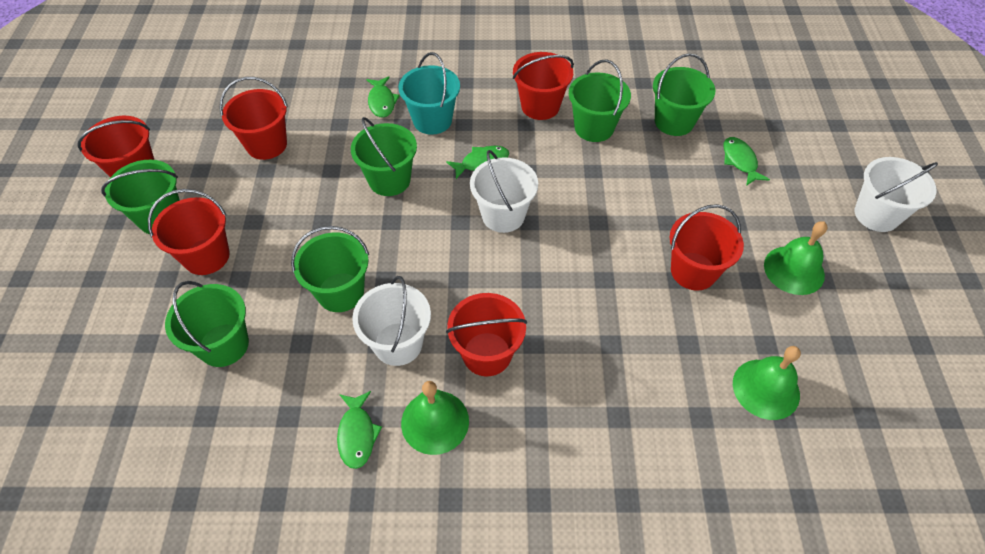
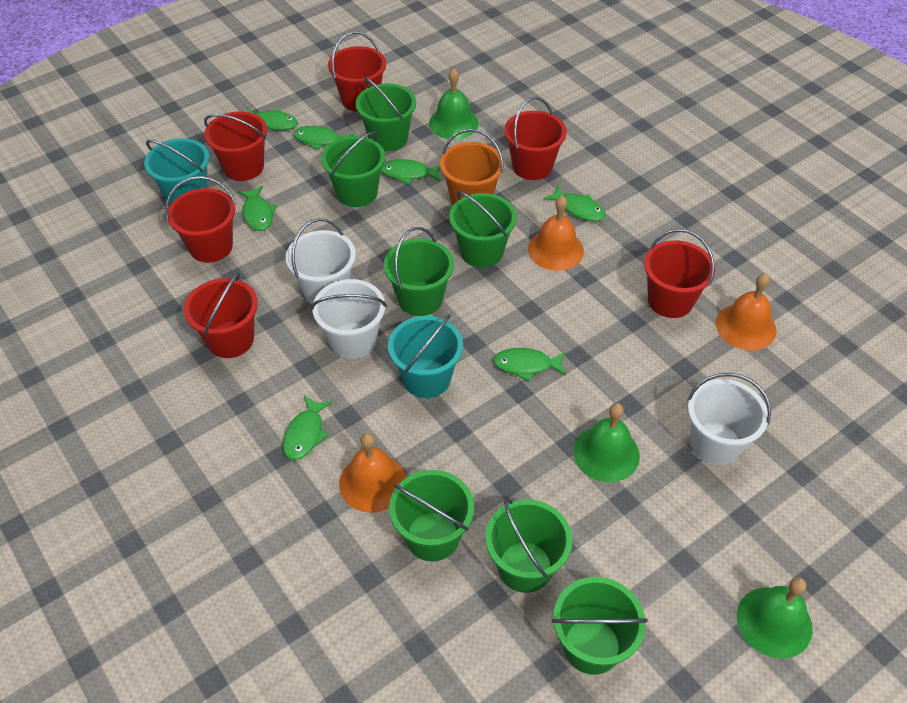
green bucket: [101,160,180,234] [165,281,249,367] [291,226,369,312] [351,117,417,196] [569,60,631,142] [653,53,715,136] = 6 -> [321,132,385,207] [356,77,416,151] [384,227,454,316] [389,470,474,562] [449,191,517,268] [485,498,572,593] [552,577,648,675] = 7
green fish: [337,391,382,469] [367,76,400,118] [446,146,509,179] [723,137,770,186] = 4 -> [238,186,277,231] [247,108,298,130] [283,395,332,460] [294,126,355,150] [381,159,440,185] [493,348,566,382] [544,186,605,222] = 7
orange bell: none = 0 -> [339,433,406,513] [528,196,584,271] [716,273,776,350] = 3
orange bucket: none = 0 -> [440,129,504,205] = 1
turquoise bucket: [398,52,460,135] = 1 -> [144,138,209,205] [388,314,463,398] = 2

